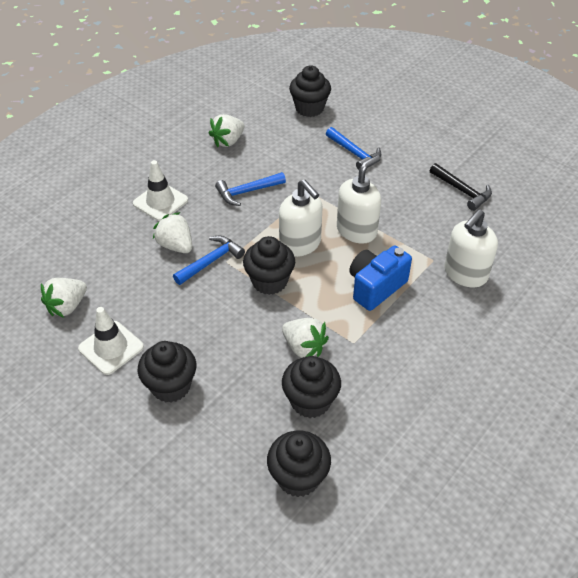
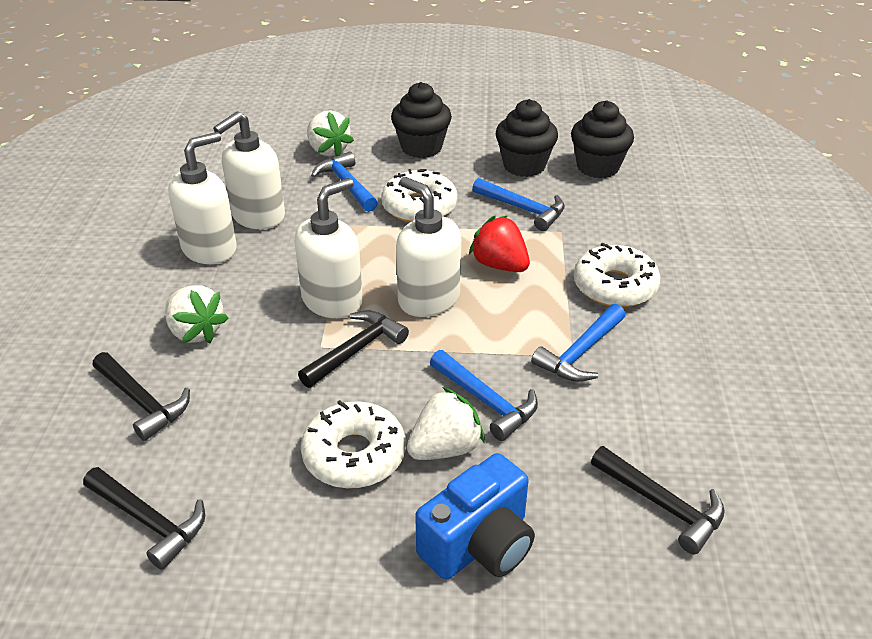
black cupcake: [138,341,196,403] [243,236,295,295] [267,431,331,497] [282,356,341,418] [289,65,331,117] = 5 -> [391,82,452,158] [496,99,558,177] [571,100,634,178] = 3
black hammer: [430,163,492,211] = 1 -> [83,467,205,570] [93,352,190,441] [298,311,409,388] [591,446,725,554] = 4
blue hammer: [173,236,245,285] [215,172,286,206] [326,127,381,170] = 3 -> [311,151,378,212] [430,350,538,441] [472,178,565,231] [531,304,626,382] = 4
red strawberry: none = 0 -> [469,216,530,272] = 1
white donut: none = 0 -> [301,400,406,488] [381,169,458,222] [574,243,661,308] = 3
white soap dispenser: [279,179,322,257] [337,155,381,244] [444,209,498,287] = 3 -> [168,132,237,264] [213,111,285,229] [295,178,363,318] [396,177,461,317] = 4
white strawberry: [41,278,87,318] [153,212,192,253] [208,114,244,147] [282,318,329,358] = 4 -> [165,285,228,343] [307,110,354,156] [407,387,485,460] = 3
white traffic cone: [78,307,144,375] [133,160,188,221] = 2 -> none = 0

